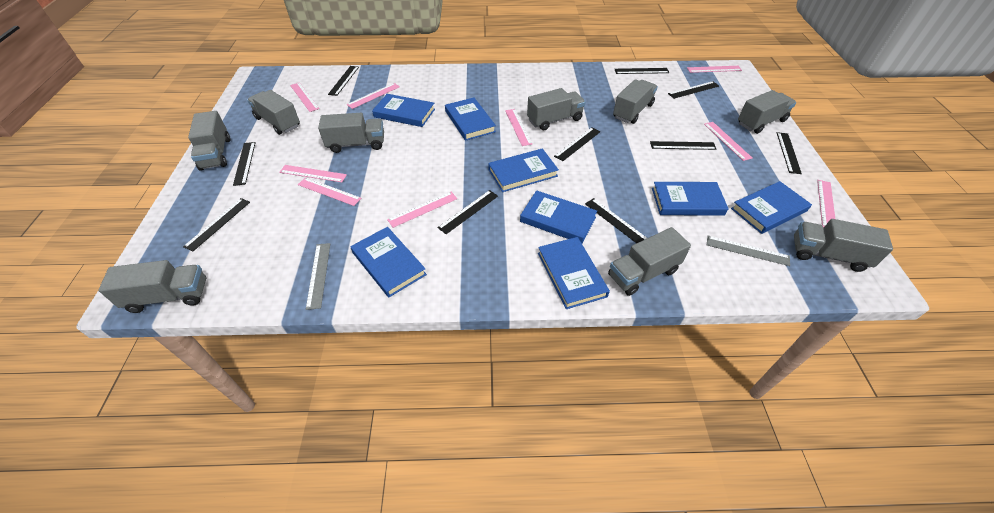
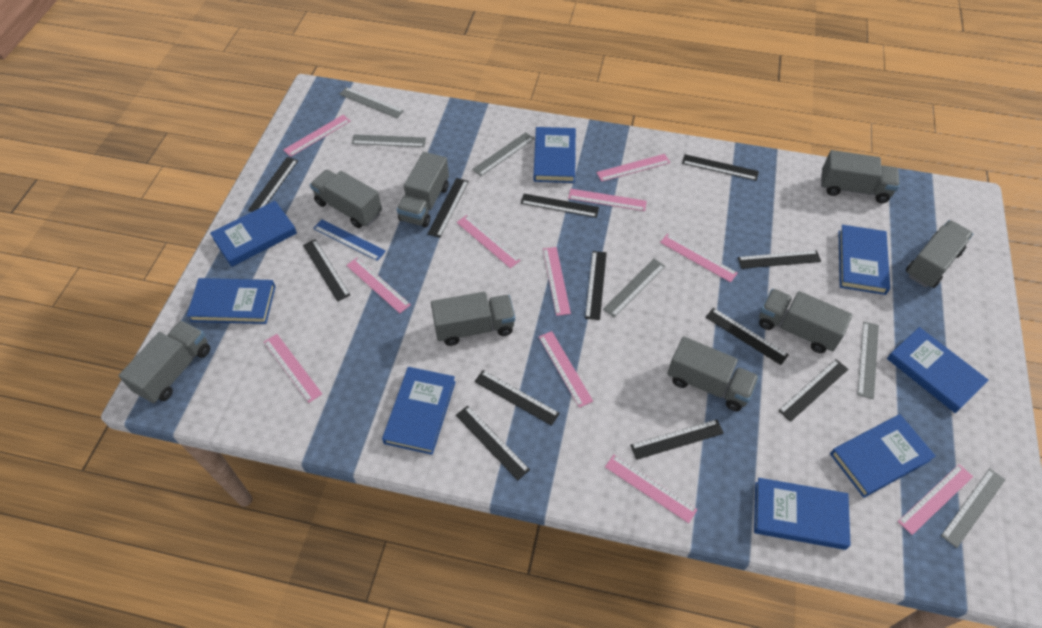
black ruler: [183,198,250,251] [233,142,256,186] [328,66,359,96] [437,190,498,234] [554,127,600,161] [585,198,647,243] [615,68,669,74] [650,141,717,150] [668,81,719,99] [777,132,802,174] = 10 -> [248,157,298,212] [303,239,350,302] [428,178,469,238] [456,406,530,480] [474,370,560,426] [521,194,599,218] [585,251,607,320] [630,419,724,460] [682,154,759,181] [705,308,789,365] [738,250,821,269] [778,359,848,422] = 12
blue ruler: none = 0 -> [313,220,386,261] = 1
grey ruler: [306,243,330,310] [707,236,790,266] = 2 -> [339,87,404,118] [352,134,426,147] [472,132,534,176] [603,259,665,317] [857,322,879,399] [941,469,1005,548] = 6
grey truck: [98,260,206,313] [188,111,231,171] [247,90,300,135] [318,113,384,153] [527,88,586,130] [608,227,691,296] [613,79,658,124] [738,90,796,134] [794,219,893,272] = 9 -> [118,320,210,403] [310,170,382,228] [397,152,449,228] [431,292,515,346] [667,336,759,411] [759,289,852,353] [821,150,900,203] [906,220,973,288] = 8
pink ruler: [279,165,347,182] [290,82,319,112] [298,177,361,206] [347,83,400,109] [387,192,457,228] [505,109,532,146] [687,66,742,73] [704,122,753,161] [817,180,835,228] = 9 -> [264,334,322,403] [283,115,350,157] [346,257,411,313] [457,215,521,268] [539,331,593,408] [543,247,571,316] [568,189,647,211] [596,154,670,182] [605,455,697,523] [660,234,738,282] [898,464,973,535] = 11

